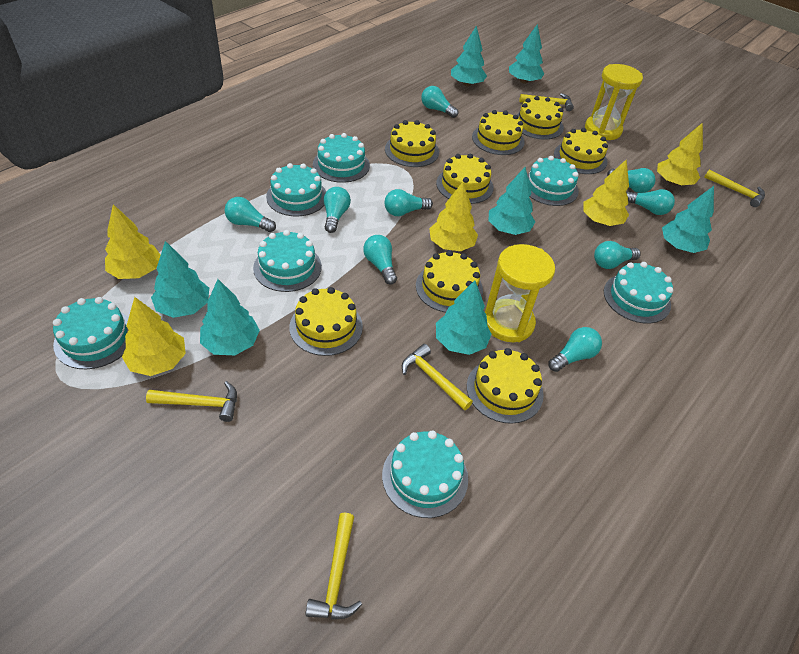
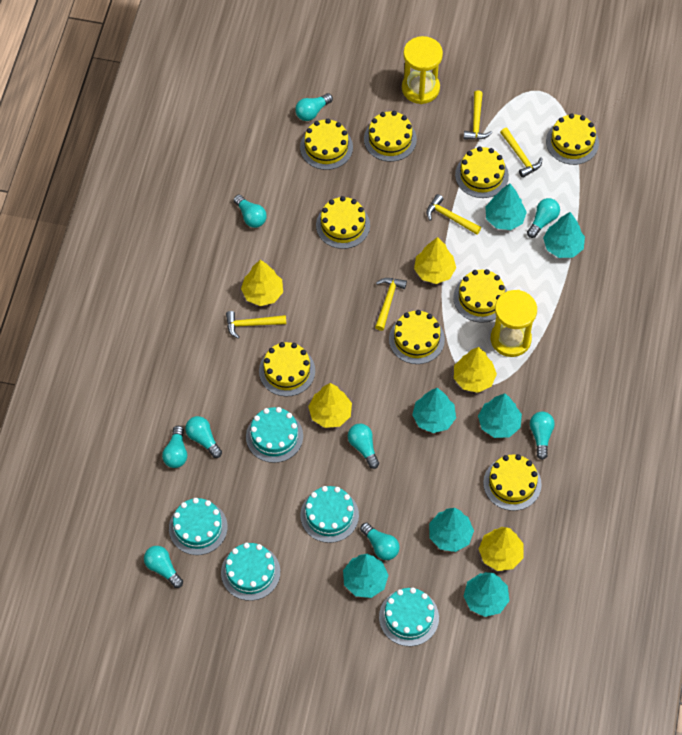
turquoise cake: [53,297,129,369] [253,230,322,292] [266,163,326,216] [313,133,370,183] [382,431,468,518] [527,156,579,206] [604,262,673,324] = 7 -> [169,498,228,555] [221,543,280,601] [246,407,303,463] [300,486,359,543] [379,587,439,646] = 5
yellow cake: [289,287,363,356] [385,120,439,167] [416,250,483,313] [436,154,494,204] [467,348,544,424] [472,110,525,155] [517,96,564,140] [554,128,608,174] = 8 -> [259,342,315,396] [300,119,353,170] [316,196,370,249] [364,111,417,162] [389,310,445,364] [453,269,507,323] [455,146,509,198] [483,454,542,511] [546,113,599,165] = 9

